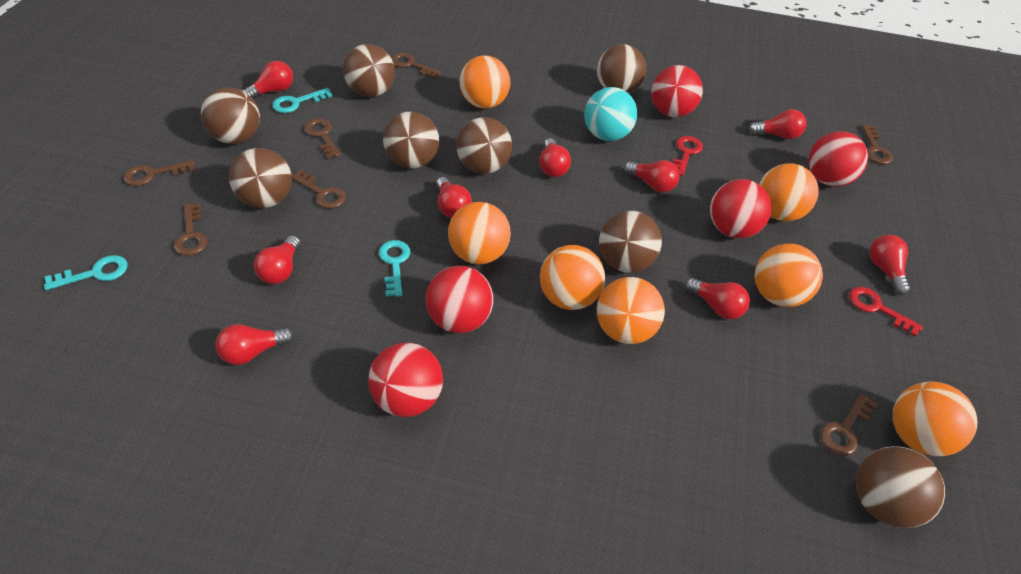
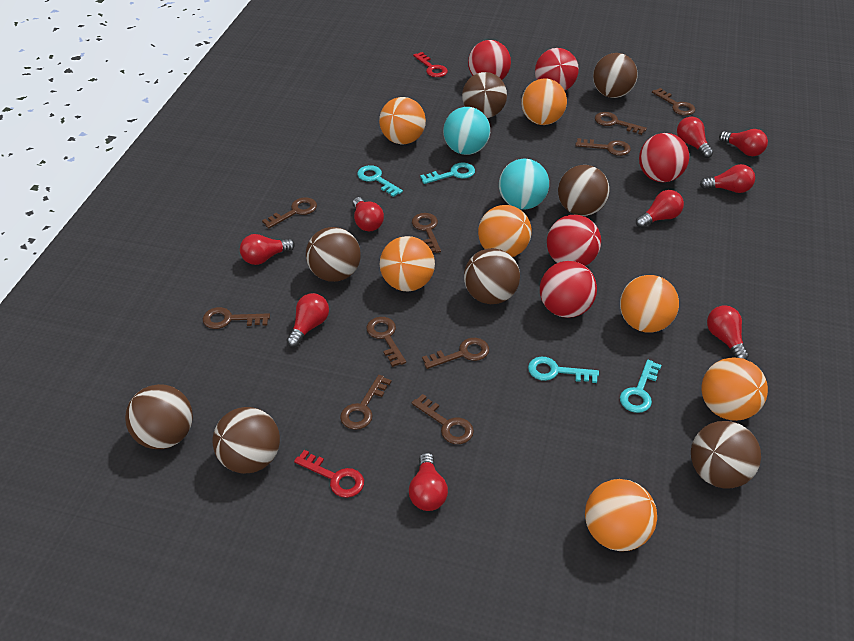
brown key: [124,160,195,186] [174,203,207,256] [292,169,346,209] [304,118,341,159] [391,52,441,79] [820,393,877,456] [861,125,893,164] = 7 -> [203,307,270,329] [262,197,317,228] [340,375,392,430] [366,317,406,367] [411,394,474,444] [412,213,441,253] [422,338,489,369] [575,138,631,156] [595,112,647,135] [652,88,695,116] = 10
turquoise ball: [584,87,637,141] = 1 -> [443,107,490,155] [499,159,549,210] = 2
turquoise key: [44,255,127,290] [272,88,332,113] [379,240,411,297] = 3 -> [357,165,403,197] [420,162,475,184] [528,357,599,383] [620,360,661,413] = 4

